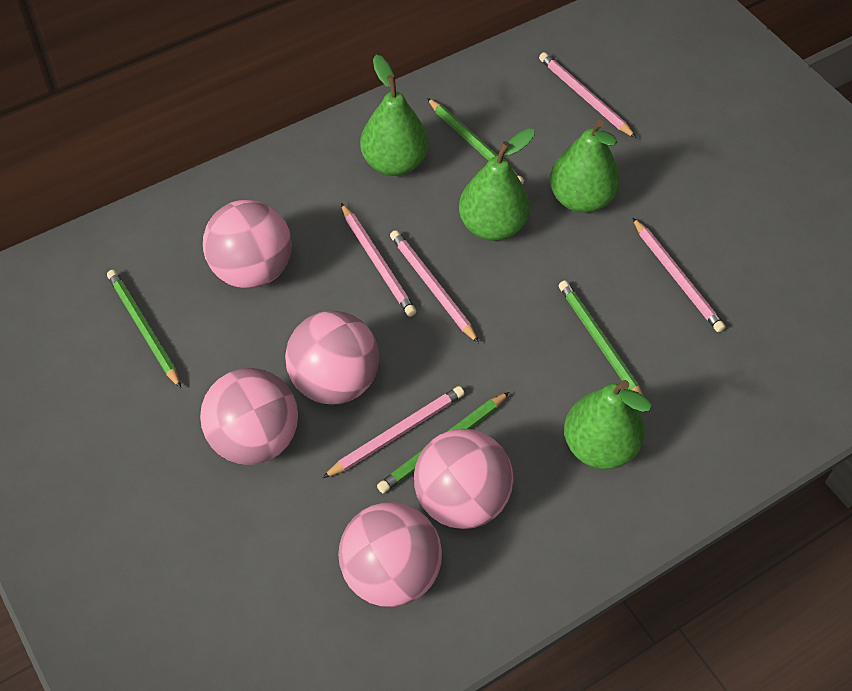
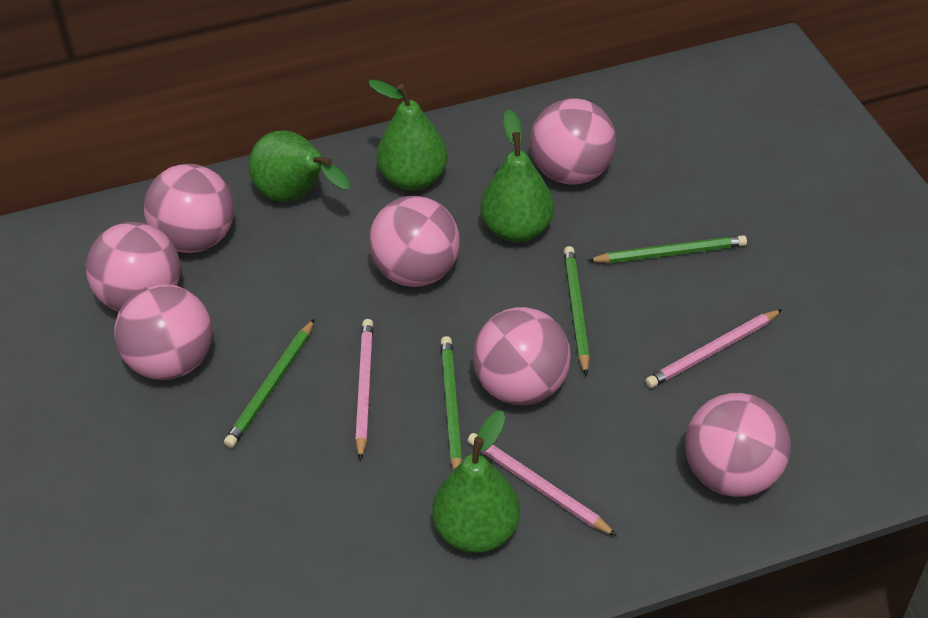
pink ball: [200,368,298,465] [203,200,292,288] [285,311,379,405] [338,502,442,607] [414,429,514,529] = 5 -> [86,222,181,312] [114,284,212,380] [144,164,234,253] [369,196,460,287] [472,307,571,405] [530,98,616,185] [685,393,791,497] = 7
pink pencil: [322,386,464,478] [341,203,416,317] [390,230,479,343] [539,52,636,138] [632,217,726,332] = 5 -> [355,319,373,461] [467,433,617,536] [645,309,782,388] = 3

